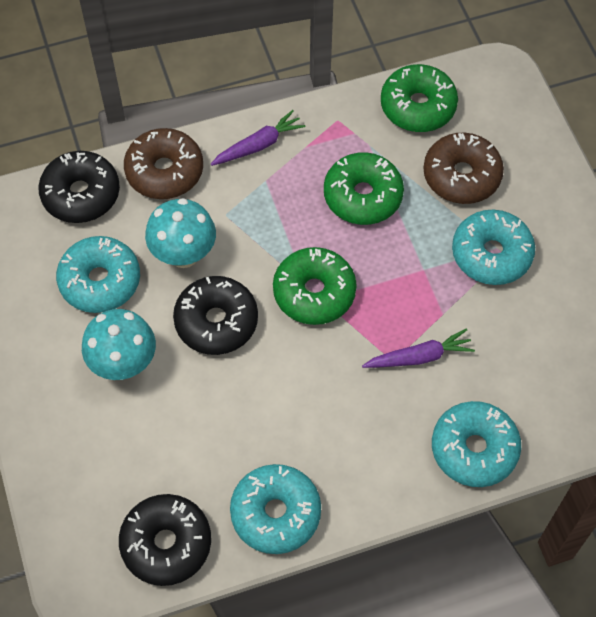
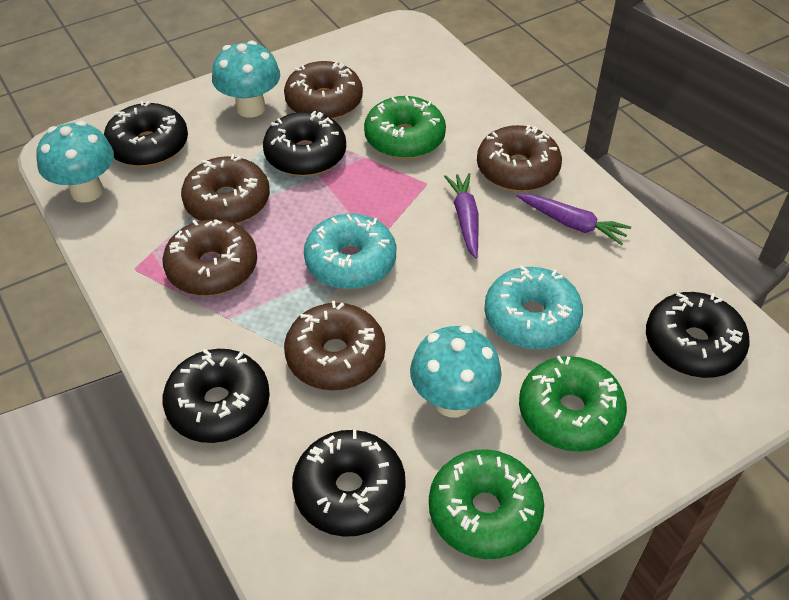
black donut: [38,151,120,223] [119,494,211,586] [173,276,258,355] = 3 -> [104,101,188,167] [163,349,270,443] [263,111,346,176] [292,430,406,537] [646,292,750,378] = 5
brown donut: [124,128,203,199] [424,132,504,204] = 2 -> [162,219,257,296] [181,154,270,224] [284,61,363,120] [284,301,386,390] [477,125,562,192] = 5
turquoise donut: [56,236,140,313] [230,464,321,554] [432,401,521,487] [452,209,535,285] = 4 -> [304,214,396,289] [484,265,583,349] = 2
turquoise mushroom: [82,309,156,380] [145,198,216,268] = 2 -> [36,121,114,203] [212,41,280,118] [410,325,502,417] = 3

